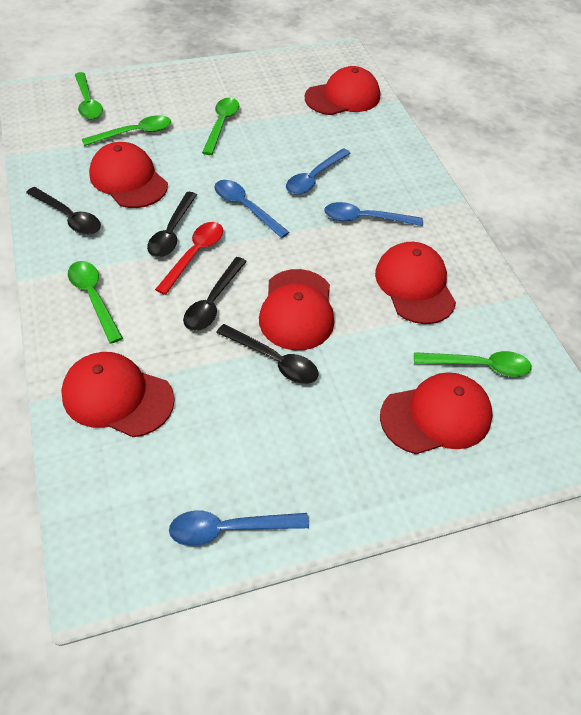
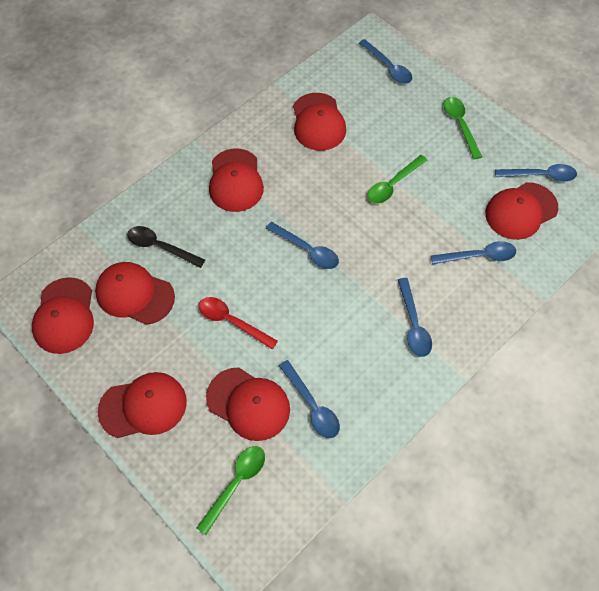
black spoon: [26,187,101,235] [147,192,197,257] [183,257,247,331] [216,324,319,384] = 4 -> [127,226,205,268] = 1
blue spoon: [169,511,309,546] [214,180,289,238] [286,148,351,195] [324,202,423,226] = 4 -> [266,222,339,269] [279,360,340,438] [359,39,412,84] [398,278,432,357] [431,241,516,264] [495,164,577,182] = 6
green spoon: [68,261,123,344] [75,72,103,120] [82,115,171,146] [202,98,239,155] [414,351,532,377] = 5 -> [197,446,265,535] [367,155,428,204] [444,97,482,160] = 3
red cap: [61,352,175,437] [89,142,168,208] [259,269,334,350] [305,66,380,115] [375,242,456,324] [380,372,493,454] = 6 -> [32,277,94,354] [95,262,175,325] [98,372,187,438] [206,367,290,441] [209,148,264,212] [293,93,346,151] [485,182,558,240] = 7

